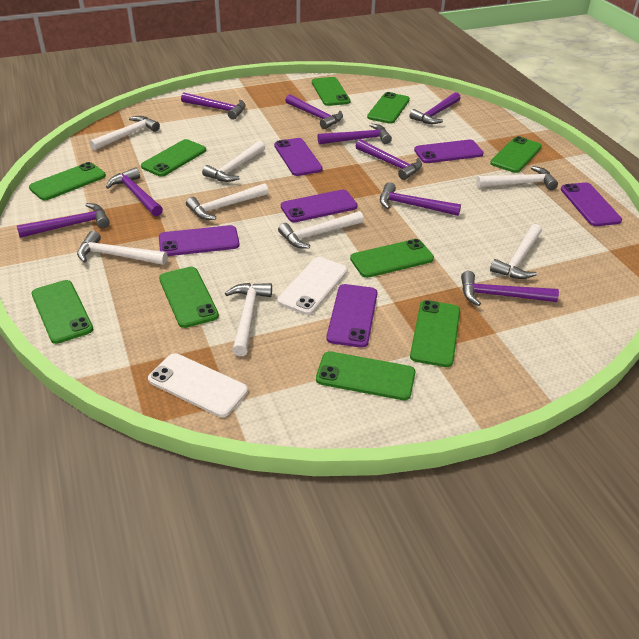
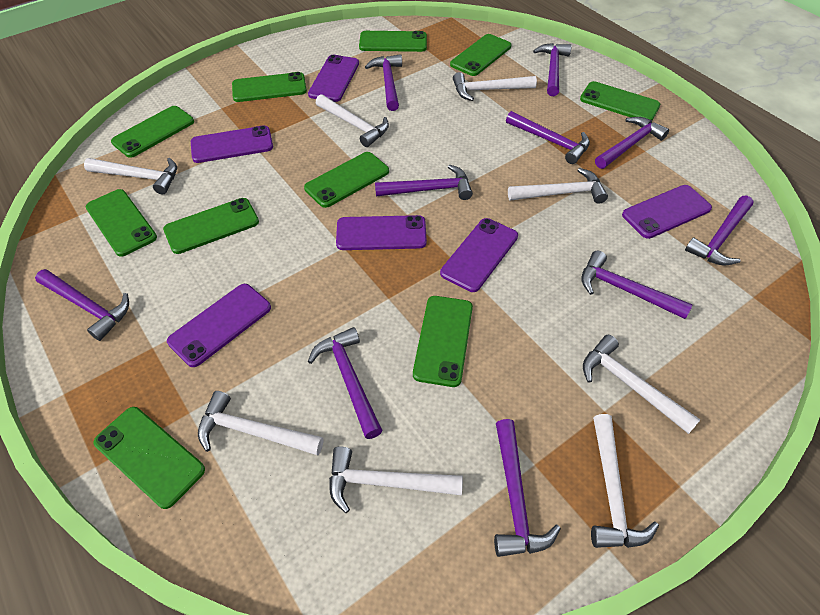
purple hammer: [17,203,110,238] [106,167,163,217] [181,93,246,120] [285,94,343,129] [318,123,392,144] [356,139,422,180] [380,182,461,216] [409,92,461,124] [461,271,559,306] = 9 -> [35,269,129,341] [308,327,383,439] [365,54,402,111] [375,164,473,200] [494,419,561,557] [506,111,590,164] [533,43,572,96] [581,251,693,319] [595,117,669,169] [685,196,753,265] = 10
white phone: [148,353,248,417] [277,257,348,315] = 2 -> none = 0

